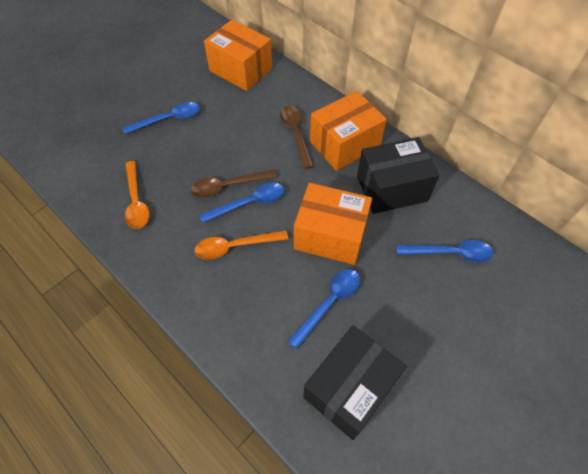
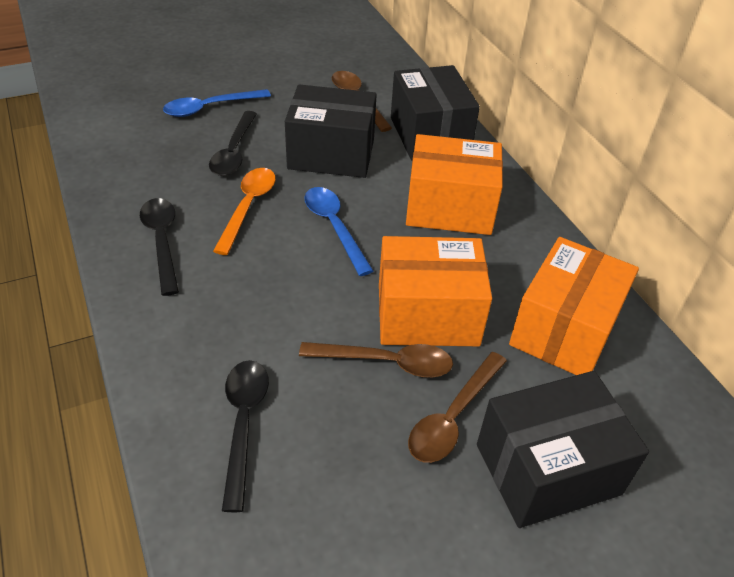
black box: [303,325,407,440] [357,137,439,214] = 2 -> [285,84,377,178] [391,65,480,160] [477,371,649,528] = 3
black spoon: none = 0 -> [140,198,179,296] [209,111,257,176] [222,360,269,512] = 3
blue spoon: [122,102,200,134] [199,183,285,223] [288,269,360,349] [396,240,493,262] = 4 -> [163,89,271,117] [305,187,373,276] = 2
brown spoon: [191,170,277,198] [280,106,314,169] = 2 -> [299,342,453,378] [332,71,392,132] [408,352,507,463] = 3
orange spoon: [125,161,150,229] [195,230,288,260] = 2 -> [213,168,276,255] = 1

